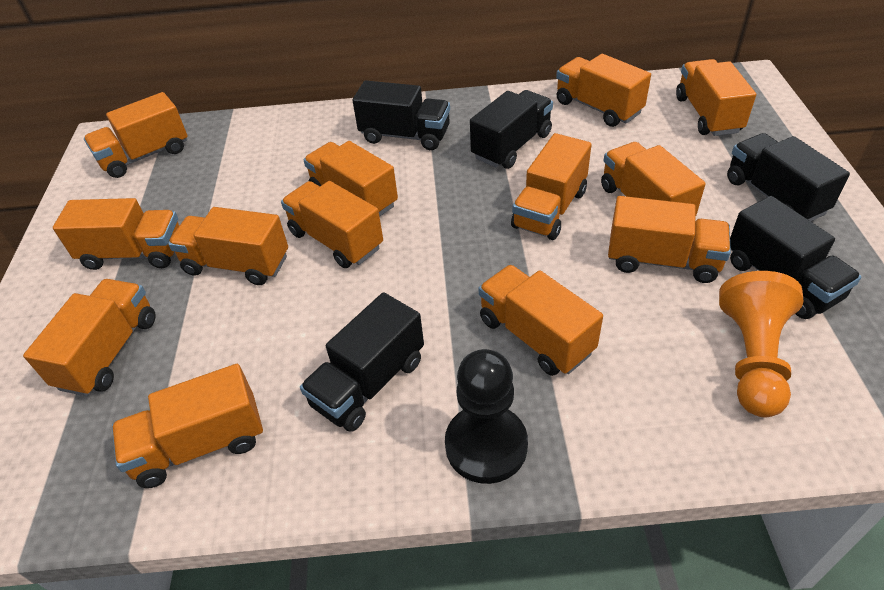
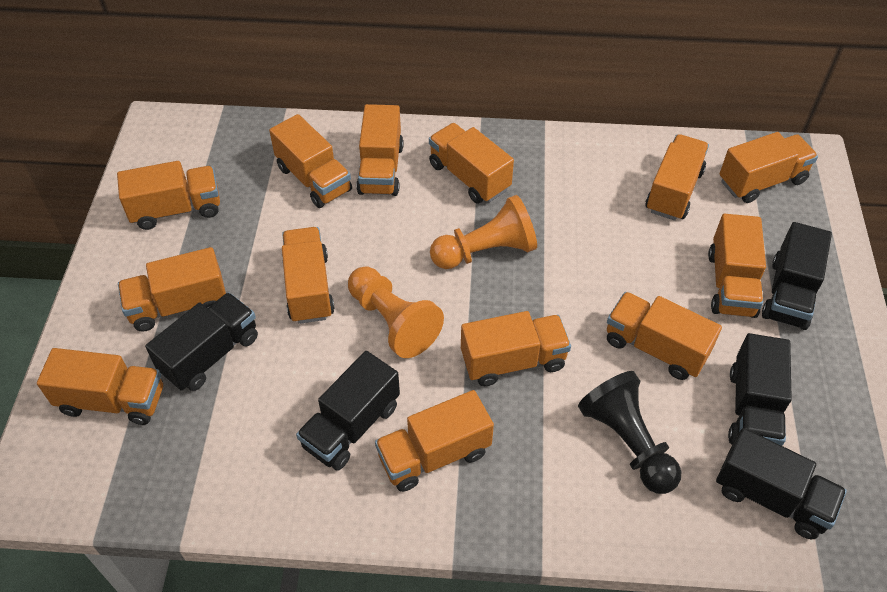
orange pawn: [719,271,803,417] = 1 -> [348,266,444,358] [430,195,537,269] = 2

